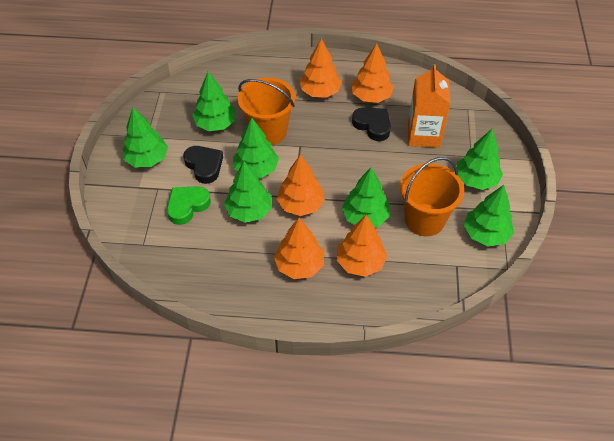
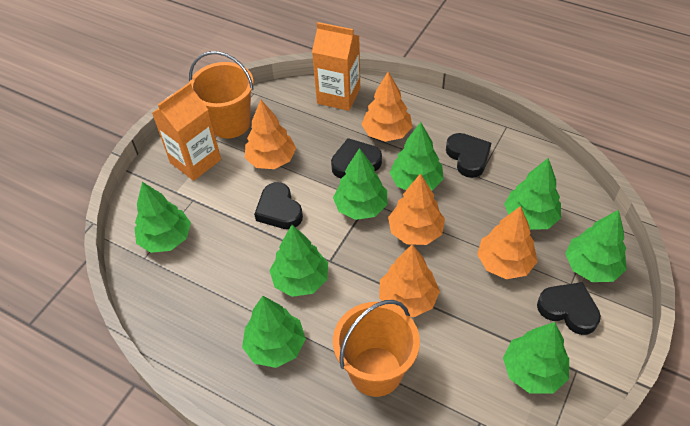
black heart: [183,146,223,184] [352,108,391,141] = 2 -> [254,182,303,229] [331,138,382,178] [446,133,491,178] [537,282,601,335] = 4
green heart: [167,186,211,225] = 1 -> none = 0
green tree: [122,108,168,167] [192,72,236,131] [224,161,272,222] [233,118,279,178] [342,168,390,227] [457,129,503,190] [464,185,514,246] = 7 -> [134,182,191,253] [242,296,306,368] [269,225,328,297] [333,148,387,220] [390,122,443,191] [503,322,569,394] [504,158,561,230] [565,210,627,282] = 8
orange carton: [408,64,450,148] = 1 -> [152,83,221,181] [312,22,360,111] = 2

